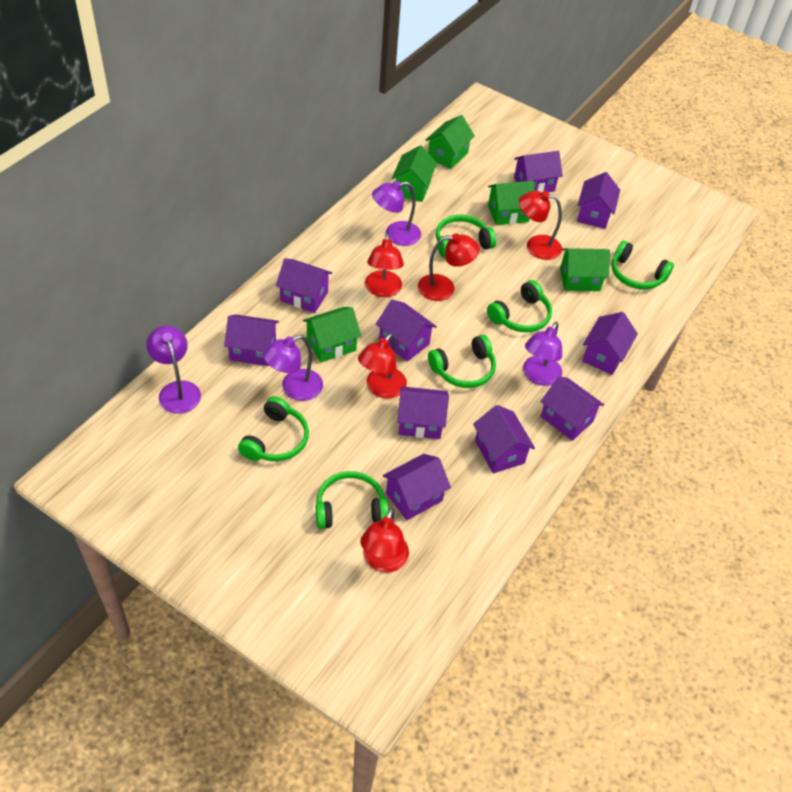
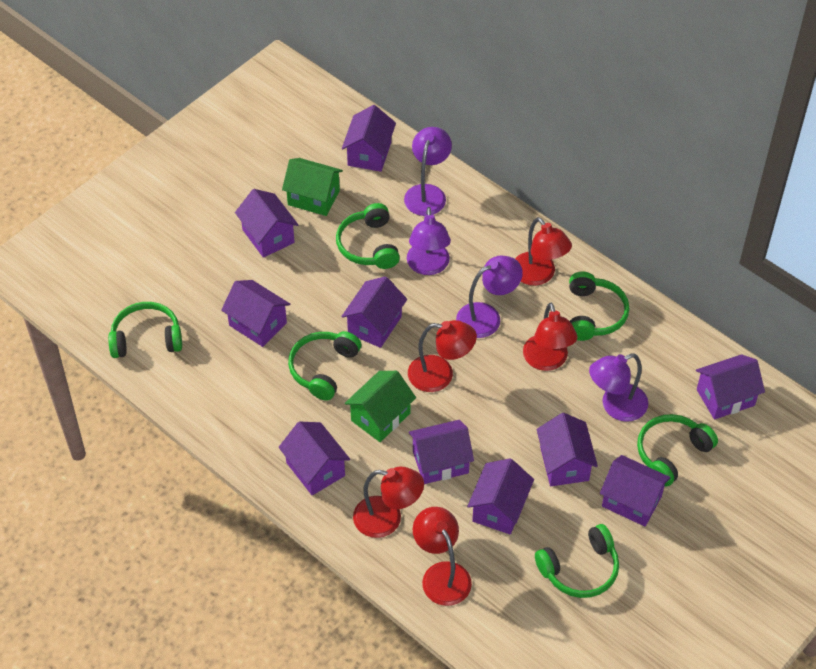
green house: [303,307,361,363] [392,145,437,202] [425,115,475,169] [488,181,535,225] [560,248,610,291] = 5 -> [282,158,343,216] [345,371,416,442] = 2

